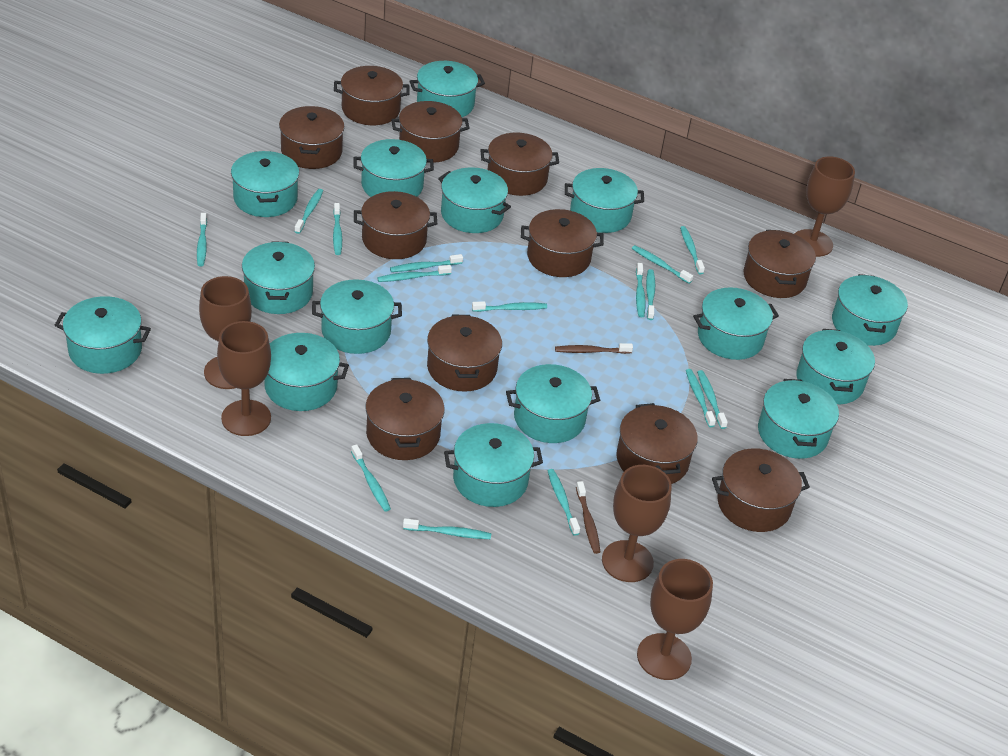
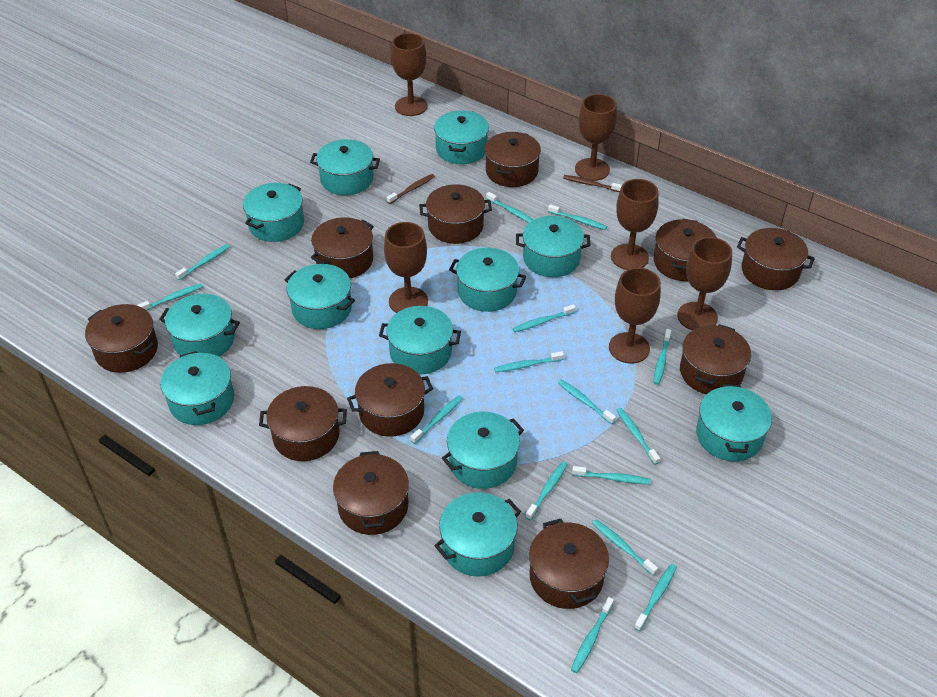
brown goblet: [199,276,252,389] [217,321,271,436] [602,465,672,582] [637,559,713,680] [795,156,855,257] = 5 -> [384,222,428,313] [391,33,427,116] [575,94,617,181] [609,268,661,364] [611,179,659,270] [677,237,732,330] = 6
turquoise pot: [55,296,151,374] [231,151,299,217] [242,241,315,314] [264,333,349,411] [312,279,402,354] [353,139,434,197] [409,61,485,117] [438,167,511,233] [444,423,543,507] [506,364,600,443] [565,168,644,233] [693,287,779,360] [758,379,839,459] [797,329,875,404] [832,274,908,346] = 15 -> [159,294,240,357] [160,351,234,425] [243,183,304,242] [284,264,355,329] [310,139,380,195] [379,306,461,374] [434,110,489,164] [434,492,521,577] [442,412,524,489] [449,248,526,312] [516,216,591,277] [696,384,772,461] = 12

